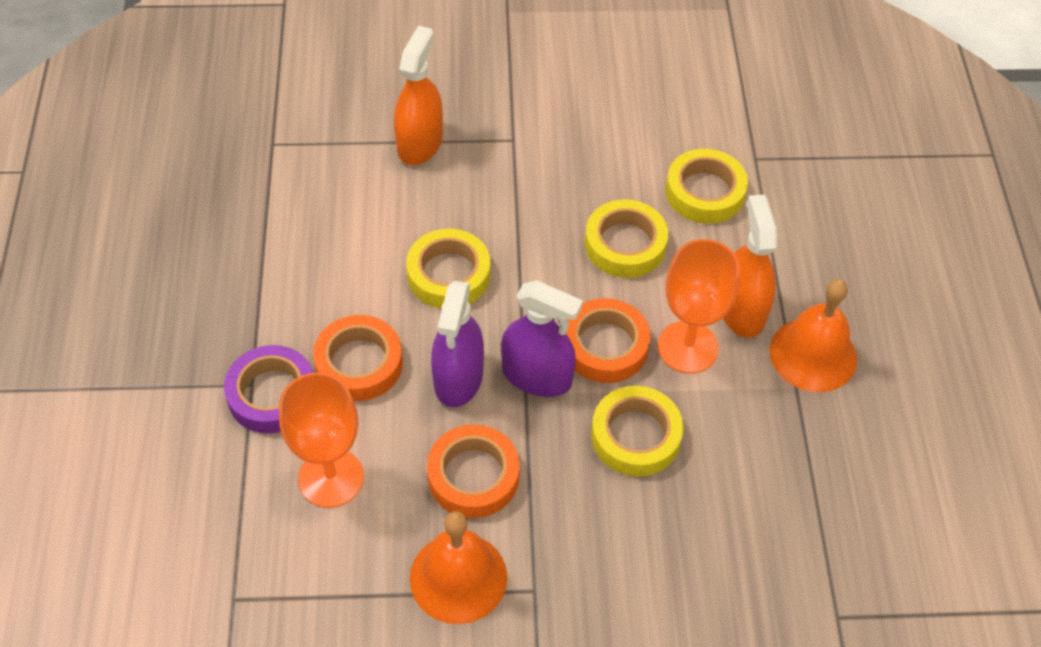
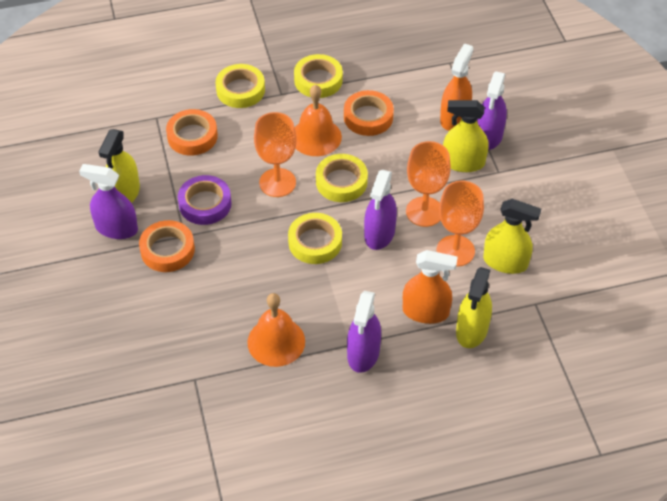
orange goblet: [279,372,364,508] [658,239,740,373] = 2 -> [254,112,297,197] [406,141,451,227] [437,181,484,267] = 3
purple spray bottle: [431,281,484,407] [501,280,583,397] = 2 -> [79,164,138,239] [347,291,381,373] [364,170,397,250] [477,71,507,150] = 4
yellow spray bottle: none = 0 -> [99,129,140,203] [443,100,489,172] [456,267,492,348] [483,199,541,274] = 4

